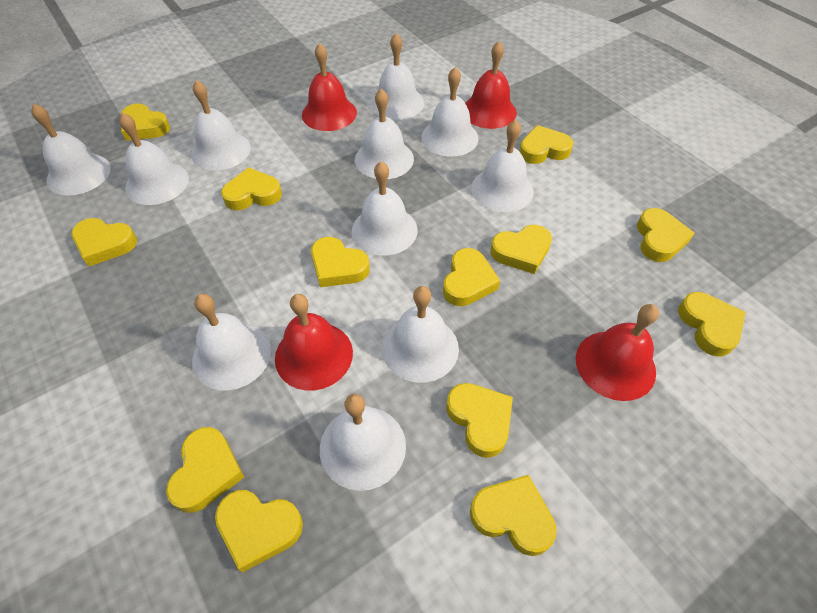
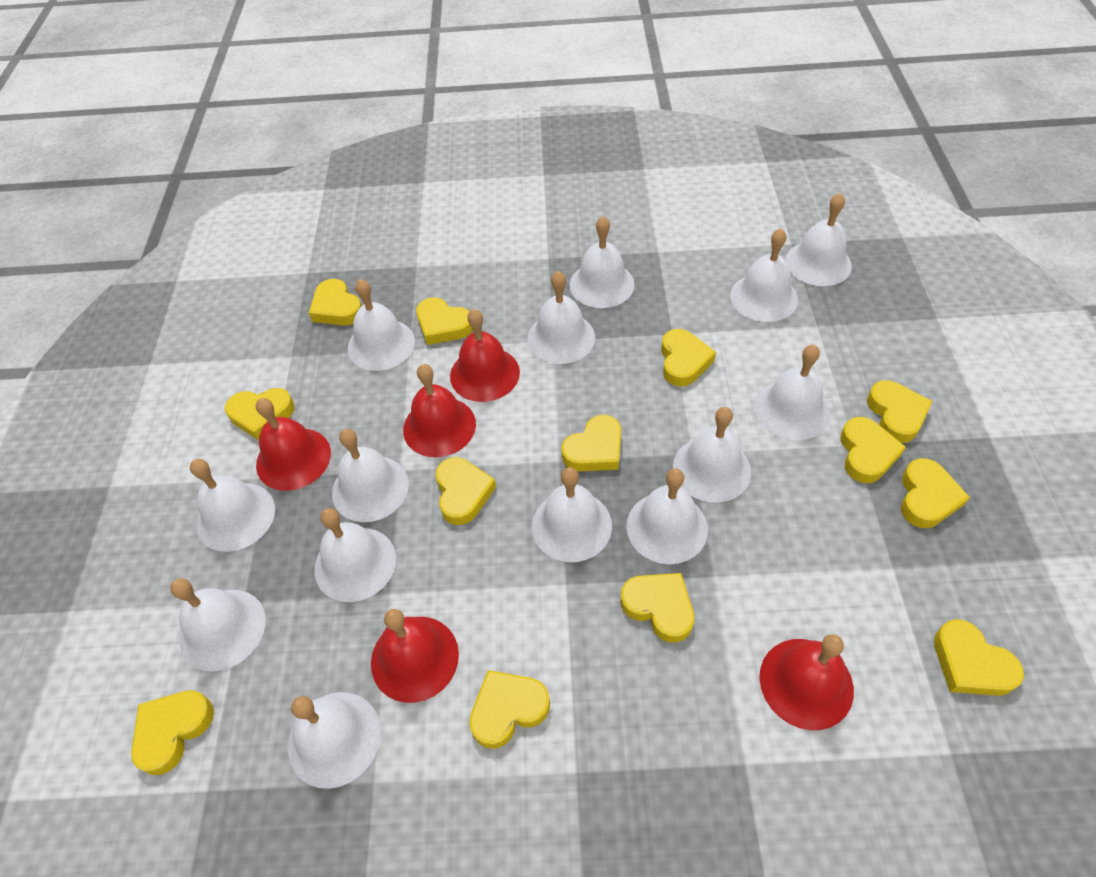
red bell: [275,294,353,391] [302,43,357,131] [465,41,517,129] [576,304,659,401] = 4 -> [256,398,331,491] [371,609,459,703] [403,364,476,457] [450,309,520,402] [759,634,854,730] = 5
white bell: [31,104,111,196] [119,113,189,205] [191,80,251,171] [192,294,271,390] [320,394,406,491] [352,161,418,256] [355,89,414,179] [370,33,424,120] [382,286,459,383] [421,67,479,156] [471,119,534,212] = 11 -> [170,578,266,672] [190,459,275,552] [288,692,381,789] [315,508,396,602] [332,429,409,522] [348,279,415,371] [527,271,595,364] [532,467,612,562] [570,216,635,308] [626,469,708,564] [673,407,751,503] [730,228,798,322] [754,345,830,440] [786,193,852,286] = 14

